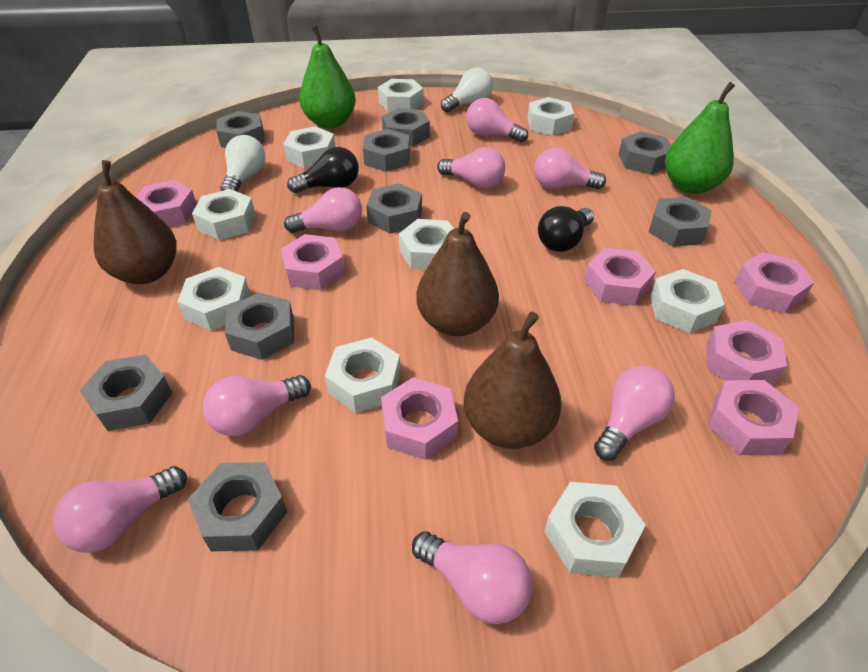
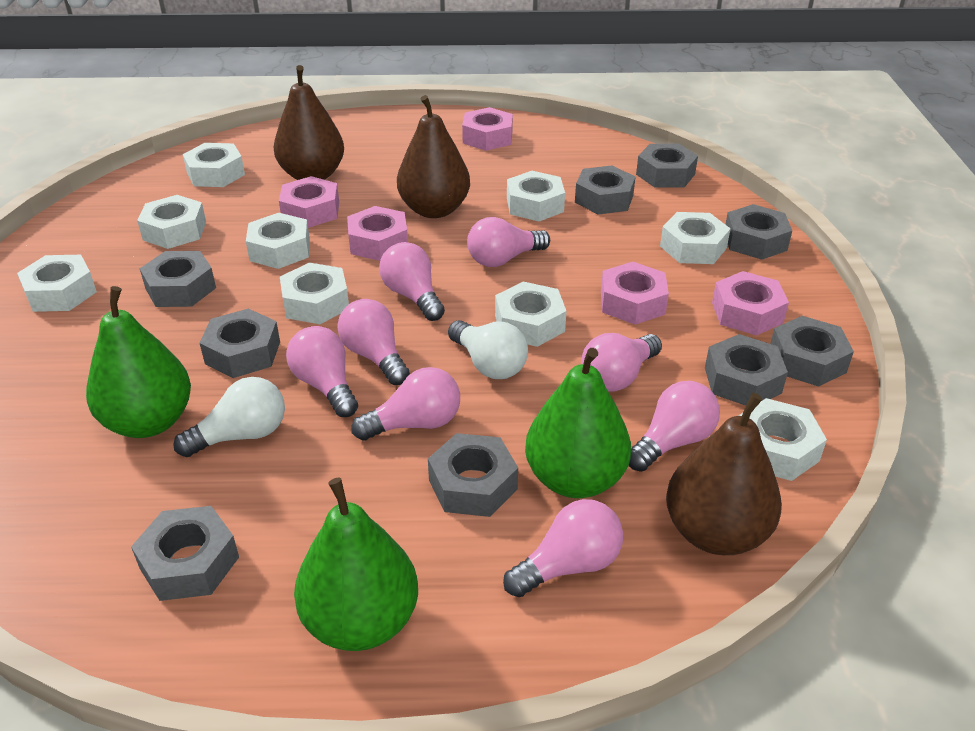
black light bulb: [287,147,359,193] [538,206,594,252] = 2 -> none = 0
green pear: [299,25,356,129] [665,82,735,194] = 2 -> [86,286,191,438] [294,478,418,651] [525,348,631,498] = 3
pink nut: [136,180,197,227] [280,234,345,290] [381,377,458,460] [584,248,656,306] [706,320,787,385] [707,380,799,455] [734,252,814,313] = 7 -> [279,176,339,228] [347,206,408,261] [462,107,513,151] [601,262,669,325] [712,271,789,336] = 5

